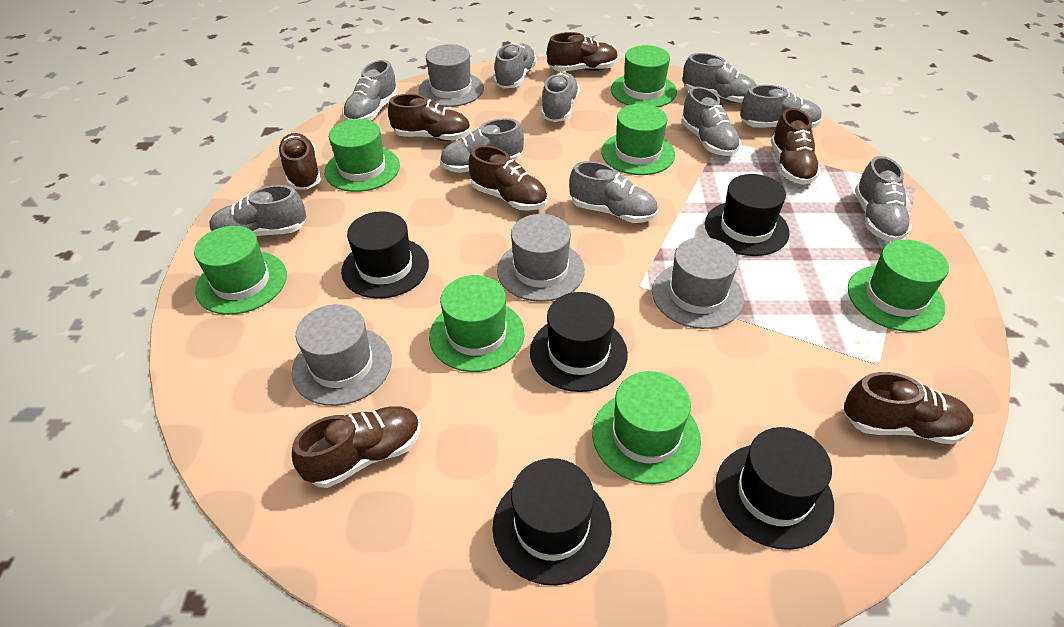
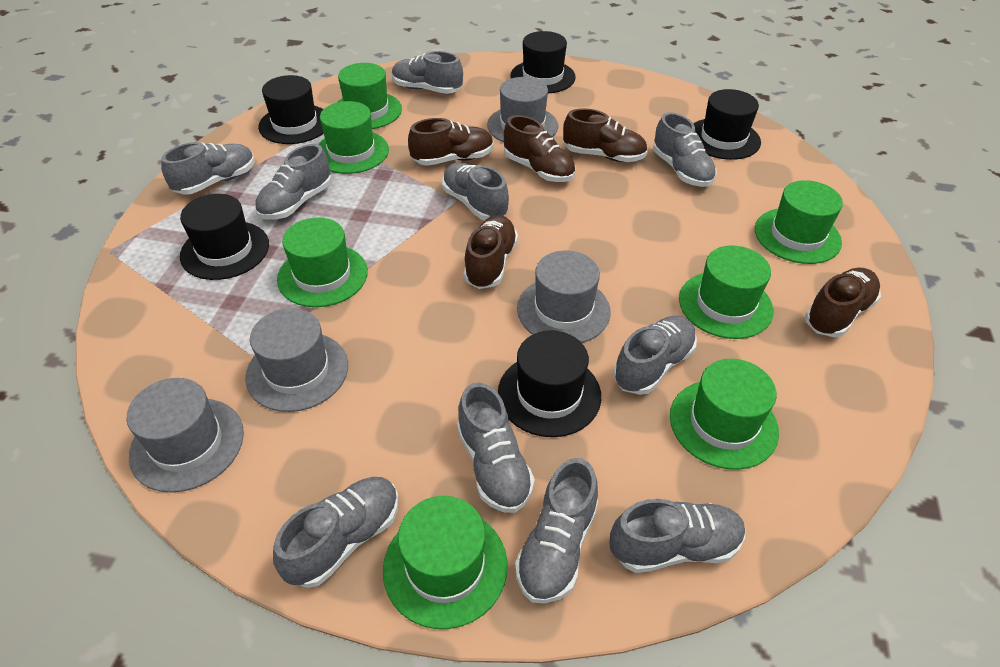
brown shoe: [277,133,322,189] [292,406,420,488] [388,94,471,141] [469,145,547,211] [547,32,618,71] [771,108,821,185] [844,372,974,444] = 7 -> [408,118,494,166] [464,215,518,289] [504,115,575,182] [563,108,648,162] [805,267,881,337] = 5

